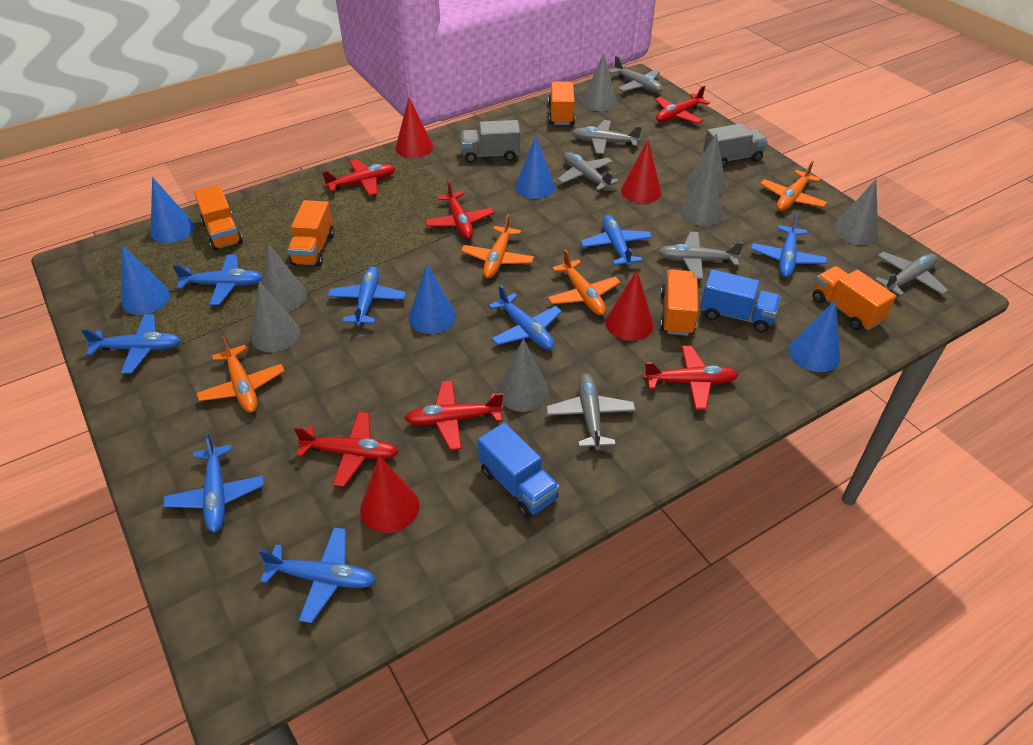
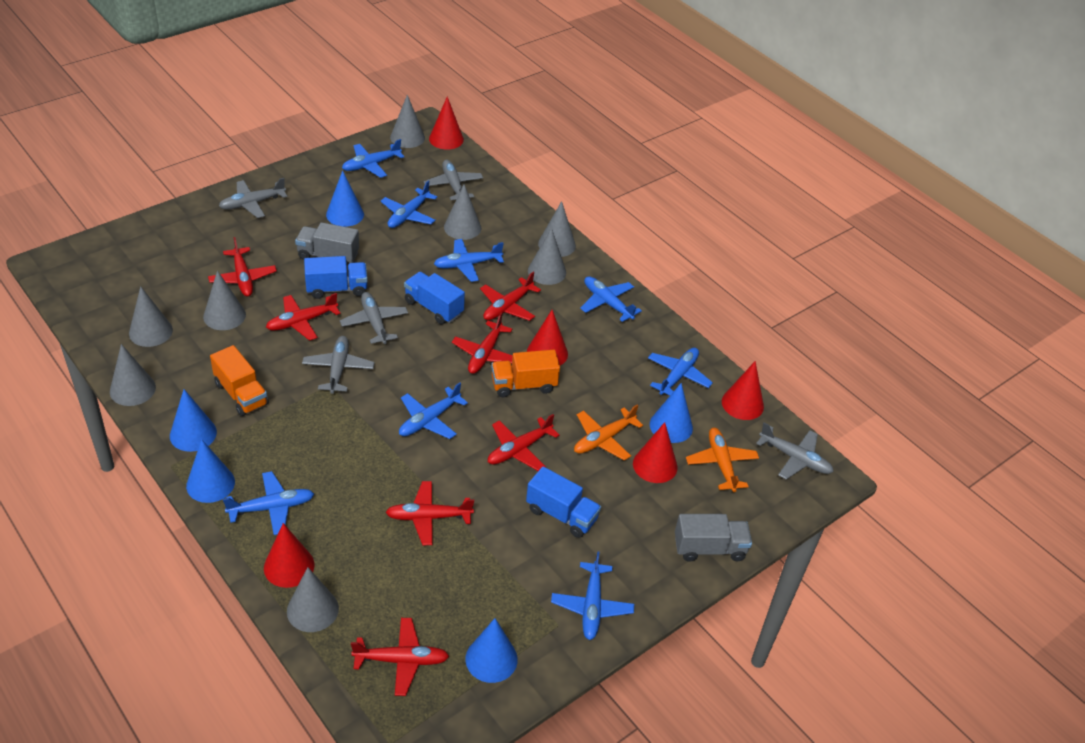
blue truck: [478,423,560,518] [701,270,781,332] = 2 -> [304,256,368,299] [404,272,465,324] [526,466,601,538] = 3
grey cone: [251,281,300,352] [262,243,307,312] [497,338,549,412] [582,53,617,111] [681,161,723,226] [686,133,726,195] [834,179,878,245] = 7 -> [110,344,156,406] [129,286,173,347] [203,271,246,330] [287,567,339,632] [390,95,425,148] [444,184,481,240] [528,228,566,285] [538,201,576,257] = 8
grey plane: [546,373,636,451] [557,152,619,191] [571,120,642,154] [609,56,663,93] [658,232,744,280] [875,252,949,296] = 6 -> [219,178,287,218] [302,336,374,394] [340,292,408,344] [424,160,483,200] [756,423,834,480] = 5
orange plane: [196,336,285,413] [461,214,534,278] [548,249,620,315] [760,161,827,211] = 4 -> [574,404,643,461] [686,428,759,492] = 2
orange truck: [194,185,243,251] [287,200,334,267] [548,81,575,125] [660,269,698,336] [812,266,896,331] = 5 -> [210,345,269,416] [491,350,560,397] = 2
red cone: [360,456,419,533] [395,97,433,158] [605,270,654,341] [621,140,661,203] = 4 -> [264,523,314,588] [429,96,464,150] [527,310,568,366] [633,422,678,483] [722,361,764,420] = 5
red plane: [294,412,399,487] [322,159,395,196] [404,380,504,450] [425,180,494,239] [643,346,738,410] [655,86,710,124] = 6 -> [208,237,277,297] [266,293,341,341] [351,618,449,696] [386,481,474,545] [452,313,513,374] [480,272,541,321] [488,414,560,471] = 7

